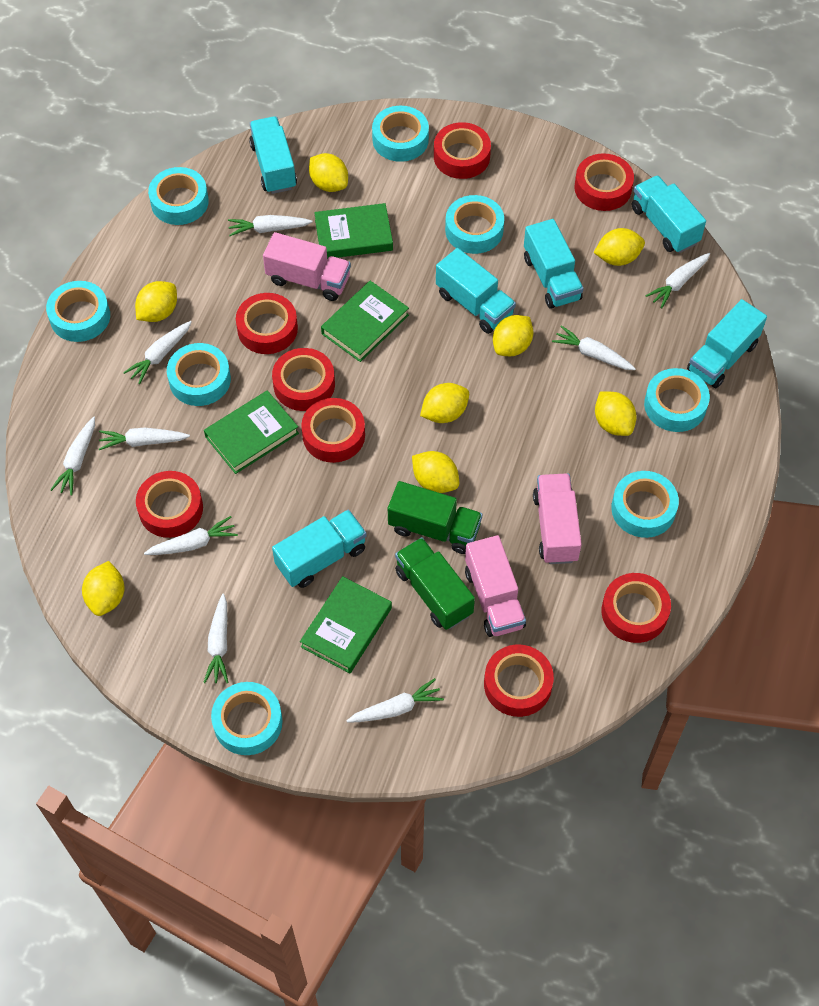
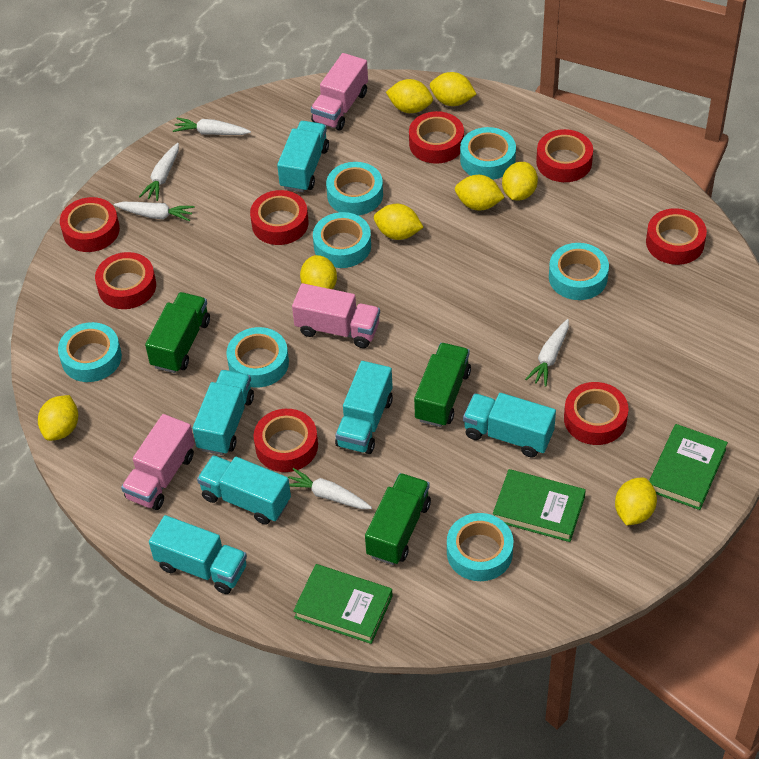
green book: [204,390,299,474] [300,576,392,673] [314,203,393,259] [321,281,409,362] = 4 -> [293,564,393,644] [493,469,586,542] [649,424,728,510] = 3
green truck: [388,481,482,554] [395,537,475,630] = 2 -> [145,292,210,373] [365,473,431,565] [414,343,471,427] = 3
turquoise tape: [46,281,110,342] [148,167,209,225] [167,343,231,406] [211,682,283,755] [372,106,429,162] [445,195,504,254] [611,471,679,538] [644,368,710,432] = 8 -> [58,322,122,382] [226,327,289,387] [313,212,371,268] [326,162,383,215] [447,513,513,581] [460,127,516,180] [549,243,609,300] = 7
white carrot: [50,416,95,496] [99,428,190,450] [123,321,192,384] [144,516,238,555] [203,594,229,683] [228,215,312,236] [346,678,444,723] [552,326,636,370] [646,253,710,308] = 9 -> [114,202,194,222] [139,143,179,201] [173,118,251,135] [288,468,372,509] [525,319,569,387] = 5

